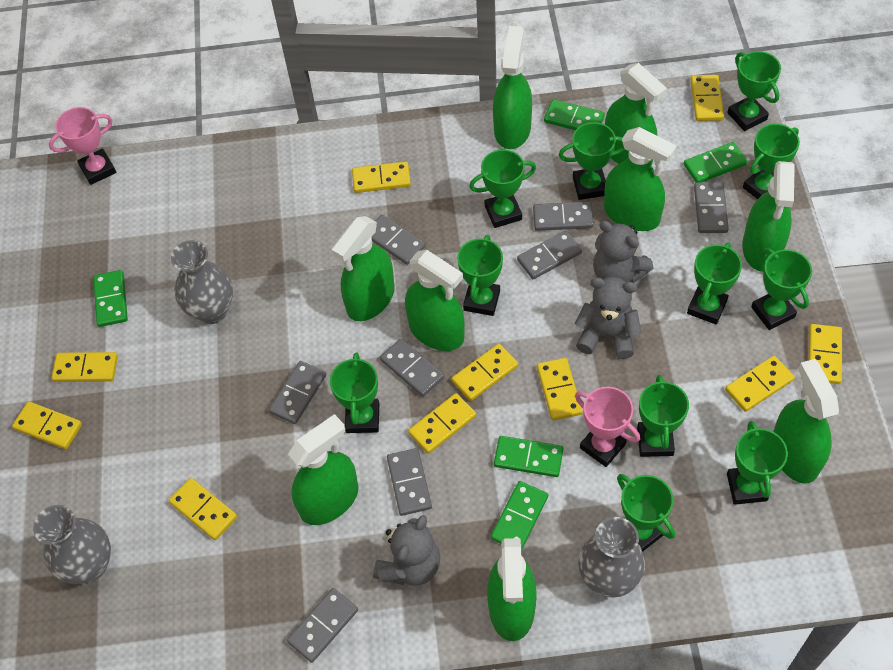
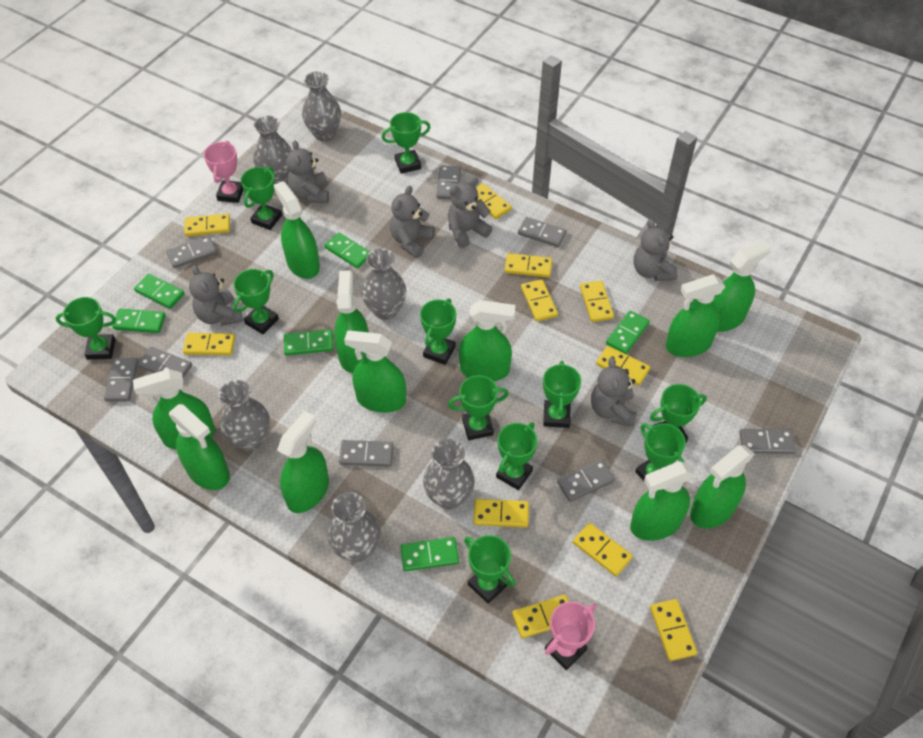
green domino: [93,270,128,327] [491,481,548,551] [494,436,564,477] [544,99,605,130] [684,142,748,183] = 5 -> [112,308,166,333] [134,274,185,309] [284,329,333,356] [324,232,370,268] [400,537,459,571] [606,311,650,354] = 6
green spray bottle: [288,414,359,525] [332,216,395,321] [405,250,465,351] [487,538,537,641] [493,26,532,149] [604,127,677,231] [605,63,667,166] [742,161,795,272] [773,359,839,484] = 9 -> [133,369,215,449] [169,404,230,490] [274,181,320,279] [277,411,329,513] [334,271,369,373] [344,331,406,413] [459,300,515,381] [630,461,695,541] [666,275,725,357] [690,445,754,529] [713,240,771,332] = 11
grey teddy bear: [373,515,440,586] [575,277,641,359] [593,221,654,283] = 3 -> [189,265,243,326] [286,140,329,203] [390,186,435,258] [448,177,492,248] [591,357,637,427] [634,219,677,281] = 6
grey vase: [33,505,111,584] [171,240,233,324] [578,517,645,598] = 3 -> [219,380,270,451] [253,116,292,184] [302,71,341,141] [327,492,381,562] [361,248,406,320] [423,439,475,509] = 6
yellow domino: [12,401,82,449] [51,352,118,382] [169,478,237,540] [352,161,411,193] [408,393,476,454] [451,344,518,401] [537,358,583,420] [691,75,724,121] [725,356,795,412] [809,324,842,384] = 10 -> [183,333,235,355] [184,214,230,236] [474,499,529,528] [476,183,512,219] [505,253,552,278] [512,595,569,639] [521,279,558,322] [573,523,633,576] [580,281,614,322] [596,346,650,385] [650,599,697,661] = 11

